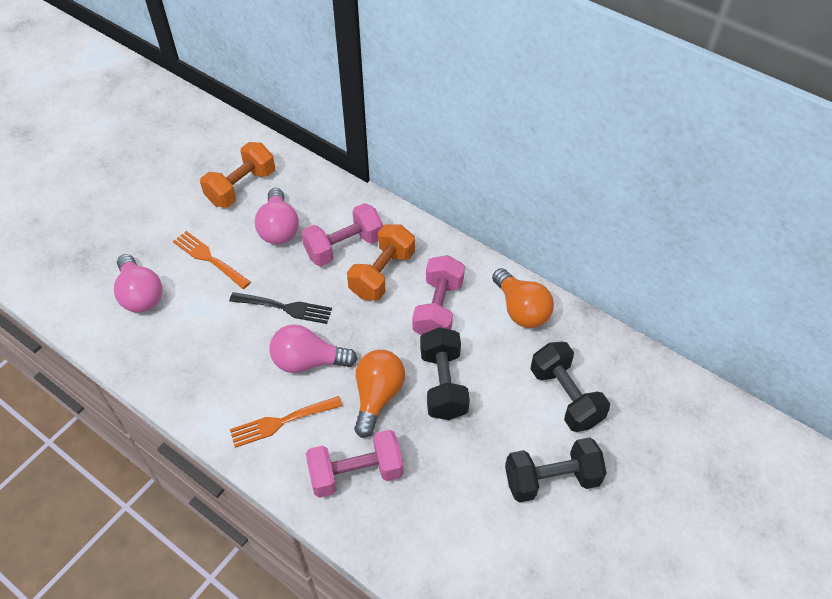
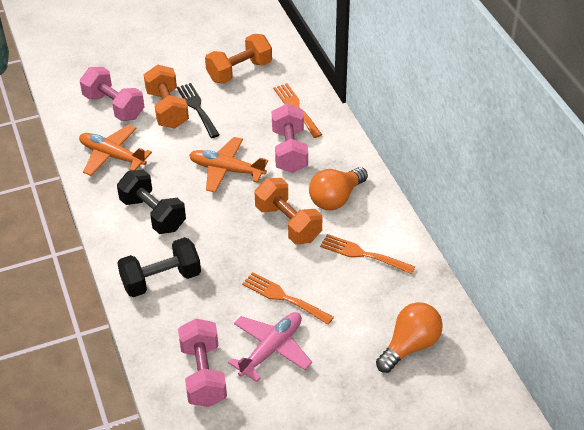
black dumbbell: [420,327,470,420] [505,437,607,503] [531,342,610,432] = 3 -> [117,169,186,234] [117,237,201,297] = 2
orange dumbbell: [200,142,275,208] [347,224,415,301] = 2 -> [144,64,189,129] [205,34,272,84] [255,178,322,244] = 3
orange fork: [173,231,251,289] [230,396,342,448] = 2 -> [242,272,334,325] [273,83,322,138] [320,234,415,274] = 3
orange plane: none = 0 -> [79,125,152,176] [189,137,268,193] = 2
pink light bulb: [114,254,162,312] [255,188,299,244] [269,324,357,373] = 3 -> none = 0
pink plane: none = 0 -> [228,312,312,382] = 1

